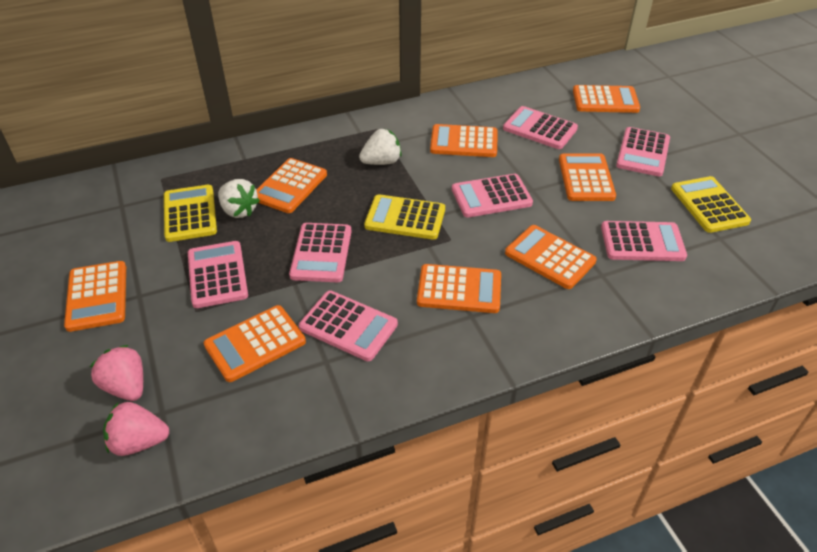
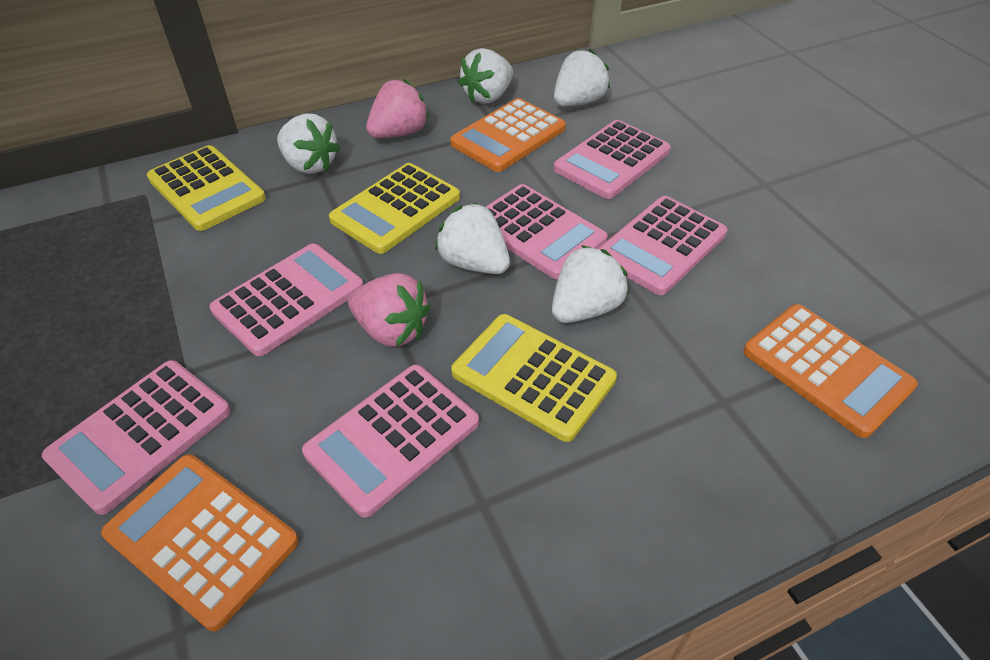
orange calculator: [64,261,126,332] [204,305,306,382] [256,158,327,213] [417,264,501,313] [430,124,498,157] [505,225,597,289] [559,153,616,201] [573,85,640,113] = 8 -> [101,454,299,631] [450,98,566,172] [743,304,918,438] = 3
pink calculator: [188,241,248,308] [289,223,352,282] [299,291,398,361] [452,174,533,218] [503,106,578,149] [601,221,687,261] [616,127,670,177] = 7 -> [42,360,231,515] [209,244,363,356] [302,365,479,518] [486,184,608,279] [554,120,671,199] [598,196,728,295] = 6
white strawberry: [218,179,260,218] [359,129,402,165] = 2 -> [277,113,340,174] [435,203,510,274] [458,48,513,104] [552,245,628,323] [554,49,610,107] = 5

